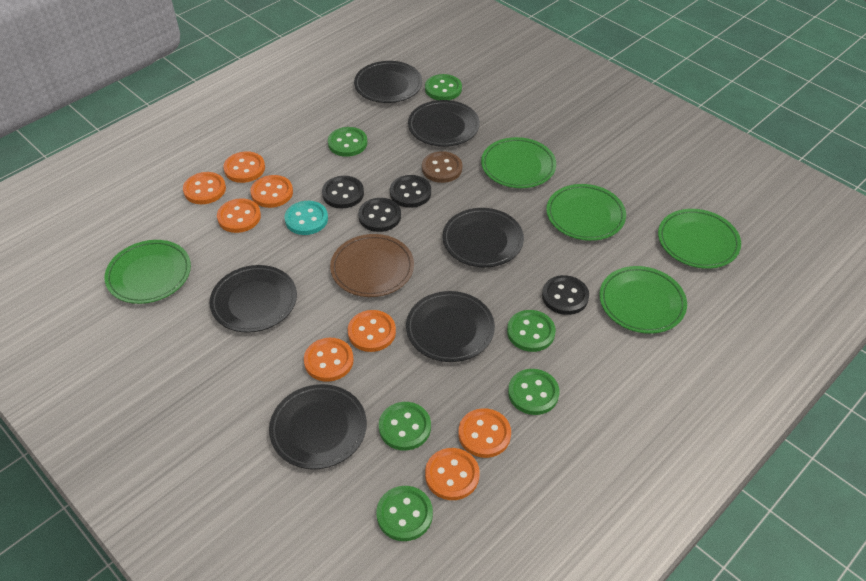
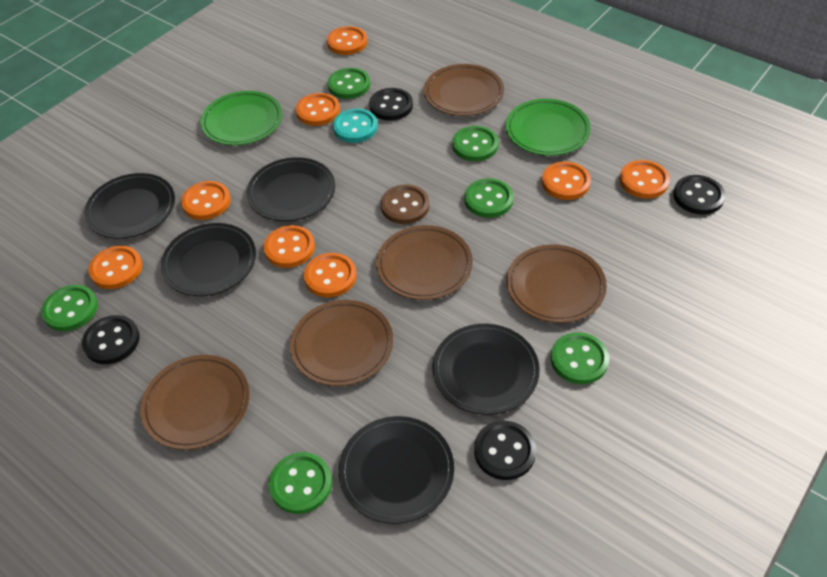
black plate: [210,265,297,333] [269,384,367,469] [354,61,422,103] [406,291,495,362] [408,100,480,147] [442,208,524,267] = 6 -> [84,173,175,239] [161,223,256,296] [247,157,335,221] [339,416,454,524] [432,324,540,415] = 5
brown plate: [330,234,414,297] = 1 -> [140,355,250,450] [290,300,393,386] [376,225,473,300] [424,64,504,116] [507,244,607,323] = 5
green plate: [105,240,191,304] [481,137,556,188] [546,184,626,241] [599,266,687,334] [658,209,741,269] = 5 -> [201,91,283,145] [506,99,591,156] = 2

